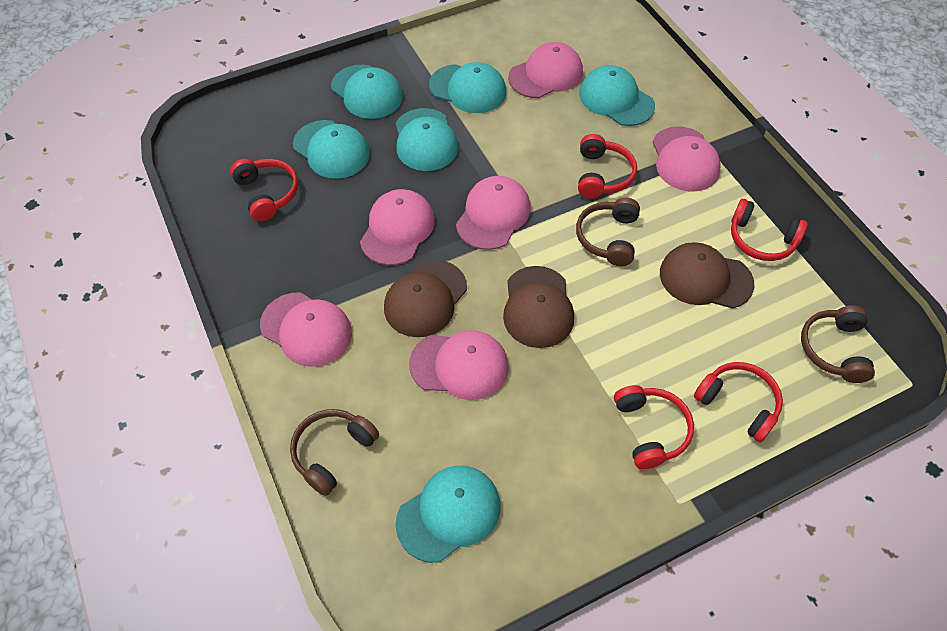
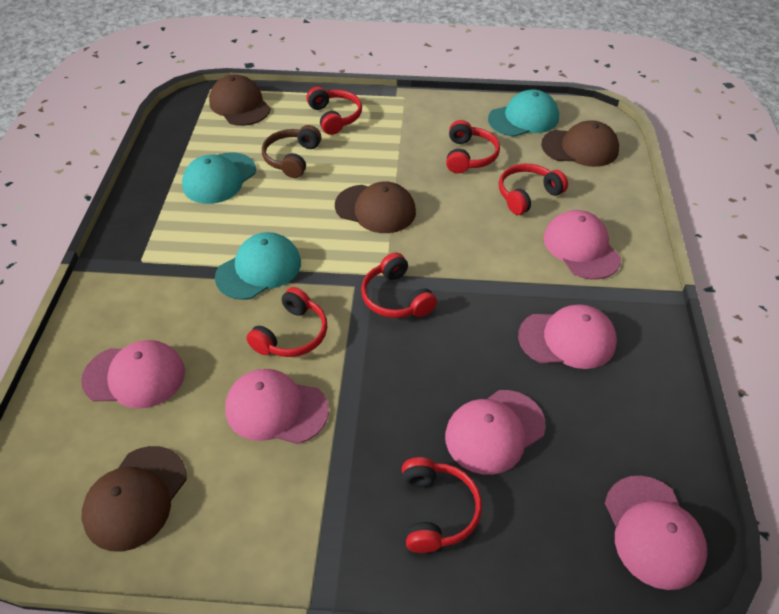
brown cap: [384,260,467,337] [503,266,574,348] [660,242,755,308] = 3 -> [82,446,187,552] [209,75,271,126] [335,182,416,233] [541,120,619,167] = 4
brown headphones: [290,409,379,496] [576,198,640,266] [801,305,875,383] = 3 -> [262,125,321,178] = 1
red headphones: [230,159,298,221] [578,134,637,198] [614,385,694,469] [694,362,783,442] [731,199,808,261] = 5 -> [246,287,327,357] [306,87,362,135] [361,253,437,318] [402,457,482,553] [446,120,500,173] [499,164,568,215] = 6
turquoise cap: [293,120,370,179] [331,65,403,119] [395,466,500,563] [396,108,458,171] [429,62,506,113] [579,65,655,126] = 6 -> [182,152,256,204] [215,232,301,300] [488,89,559,137] = 3

